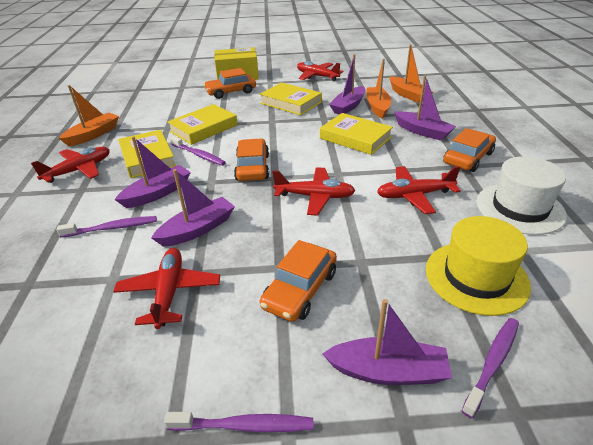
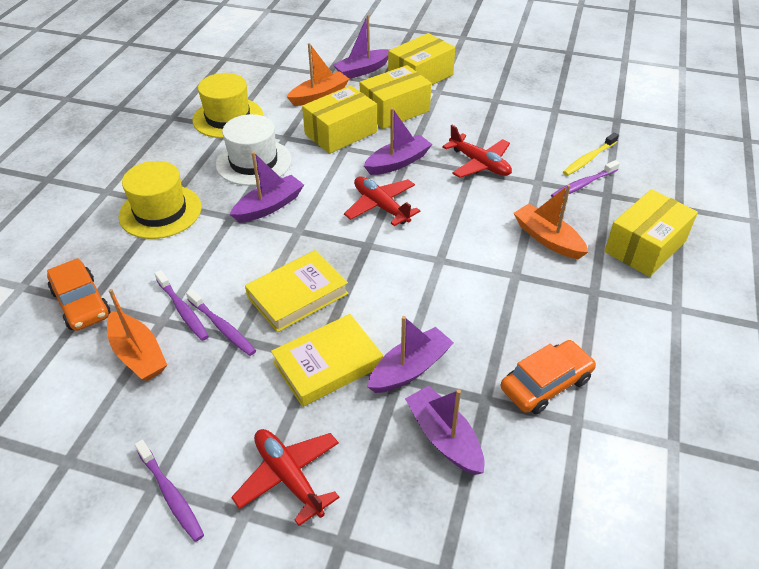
orange car: [203,68,256,99] [234,139,269,181] [260,240,337,322] [443,128,496,172] = 4 -> [47,258,111,331] [501,340,596,414] = 2
red plane: [31,147,110,183] [113,248,220,329] [272,167,355,216] [297,61,344,81] [377,166,461,214] = 5 -> [231,429,340,526] [344,176,420,226] [442,125,512,178] = 3
yellow book: [118,130,176,178] [167,104,238,145] [260,82,322,115] [320,113,393,155] = 4 -> [245,250,349,332] [271,314,383,407] = 2
yellow box: [214,47,259,80] = 1 -> [302,85,377,154] [360,65,431,129] [388,33,455,85] [605,189,698,277] = 4
yellow hat: [426,216,531,316] = 1 -> [119,161,202,239] [193,73,263,138] = 2
yellow toothbrush: none = 0 -> [563,133,619,176] = 1

